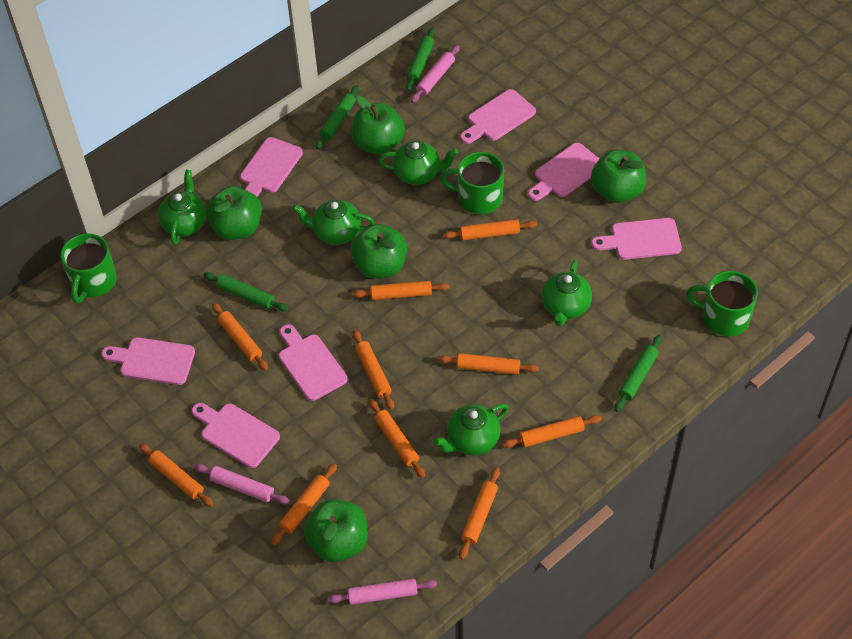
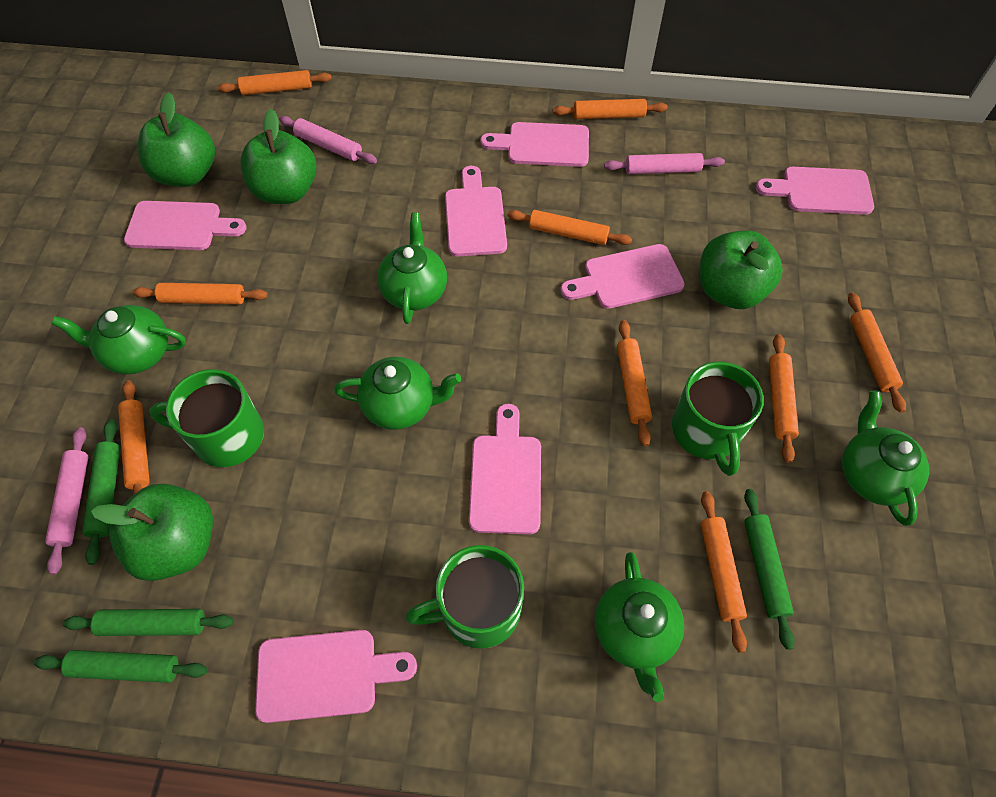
green apple: [206,186,262,240] [304,499,368,562] [351,224,407,279] [352,96,405,155] [591,149,646,203] = 5 -> [91,484,213,581] [138,92,215,187] [240,109,316,204] [700,230,783,309] = 4
orange rolling pin: [139,443,214,507] [212,303,268,371] [271,463,337,546] [353,281,450,300] [353,330,394,410] [369,399,425,478] [439,353,539,375] [443,219,537,240] [459,467,500,560] [502,415,601,448] = 10 -> [118,380,150,495] [132,283,268,304] [218,70,332,95] [507,210,632,245] [553,99,668,119] [617,320,652,446] [701,491,747,653] [769,334,799,463] [848,292,906,413] = 9

